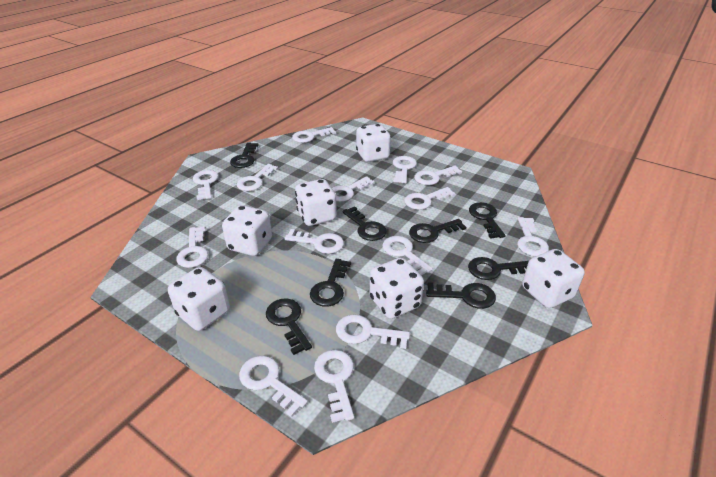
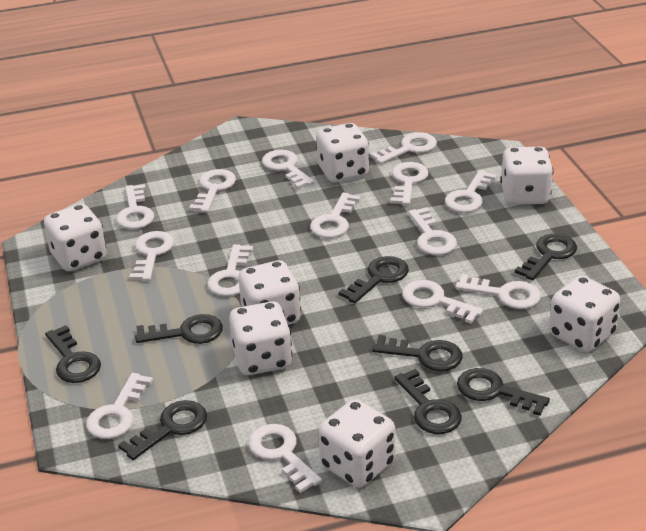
white dice: [168,267,230,331] [222,205,272,256] [295,179,337,226] [356,124,391,162] [370,258,424,319] [522,249,585,308] = 6 -> [44,204,107,271] [229,301,292,375] [239,260,301,325] [316,123,369,182] [318,399,395,488] [500,147,553,205] [549,276,620,352] = 7

